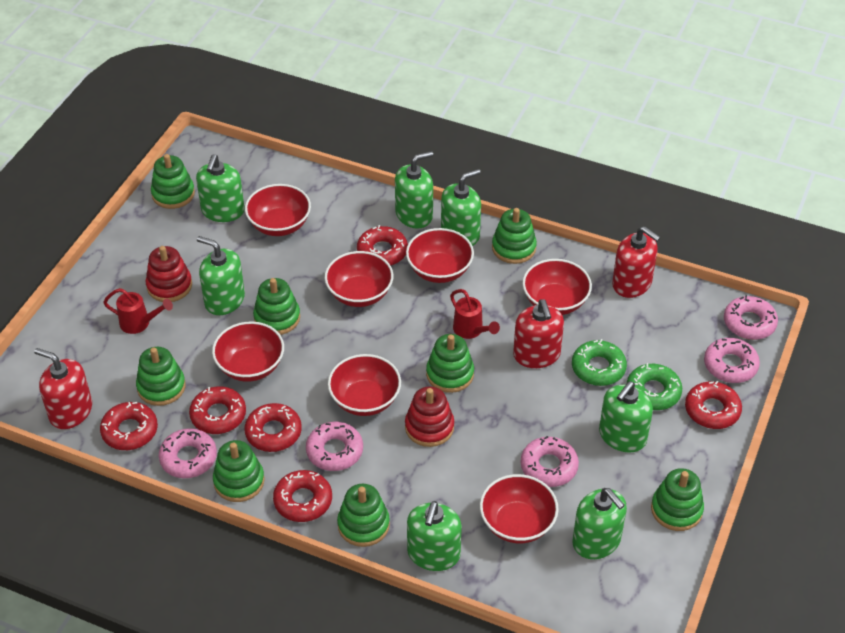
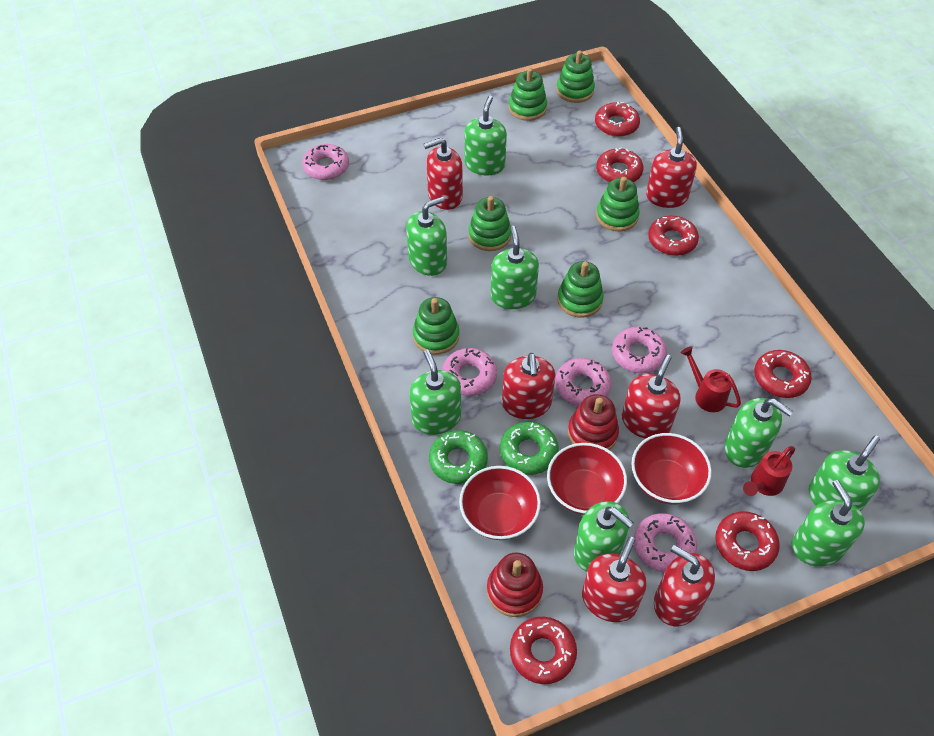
green soap dispenser: [196,154,245,222] [197,236,245,315] [395,151,433,229] [407,501,462,571] [441,169,481,246] [572,488,627,559] [599,381,653,452] = 7 -> [406,197,447,276] [409,349,461,435] [464,96,507,175] [491,226,539,309] [574,501,634,572] [724,398,794,468] [792,480,865,566] [809,435,880,512] = 8
green stacking toy: [136,347,186,406] [151,154,195,209] [213,440,265,502] [253,278,300,335] [337,484,390,547] [426,334,474,393] [492,208,537,264] [651,468,704,531] = 8 -> [413,297,459,355] [468,196,511,251] [509,68,547,121] [556,50,595,103] [557,261,604,318] [596,177,640,231] = 6
red bowl: [212,321,284,382] [245,184,311,236] [324,251,393,307] [328,354,401,416] [406,228,474,283] [480,474,559,543] [522,259,592,315] = 7 -> [459,466,541,540] [547,443,627,515] [631,433,712,504] = 3
red soap dispenser: [34,348,92,429] [513,299,564,368] [612,226,661,298] = 3 -> [424,138,463,210] [502,353,555,419] [582,536,646,622] [622,354,681,439] [646,127,697,208] [654,545,715,626] = 6

